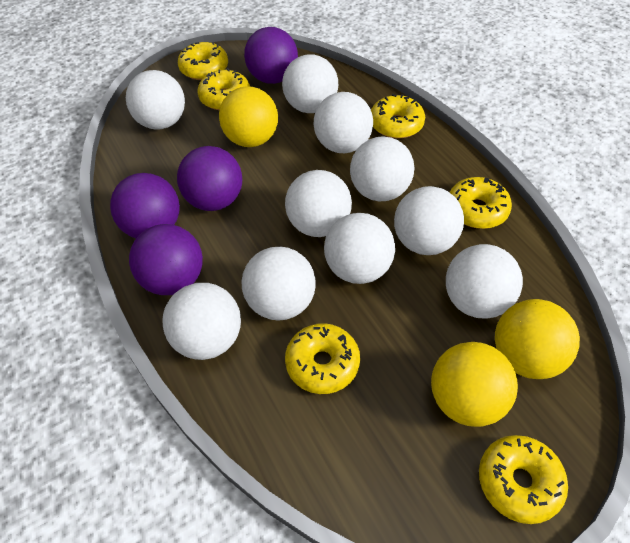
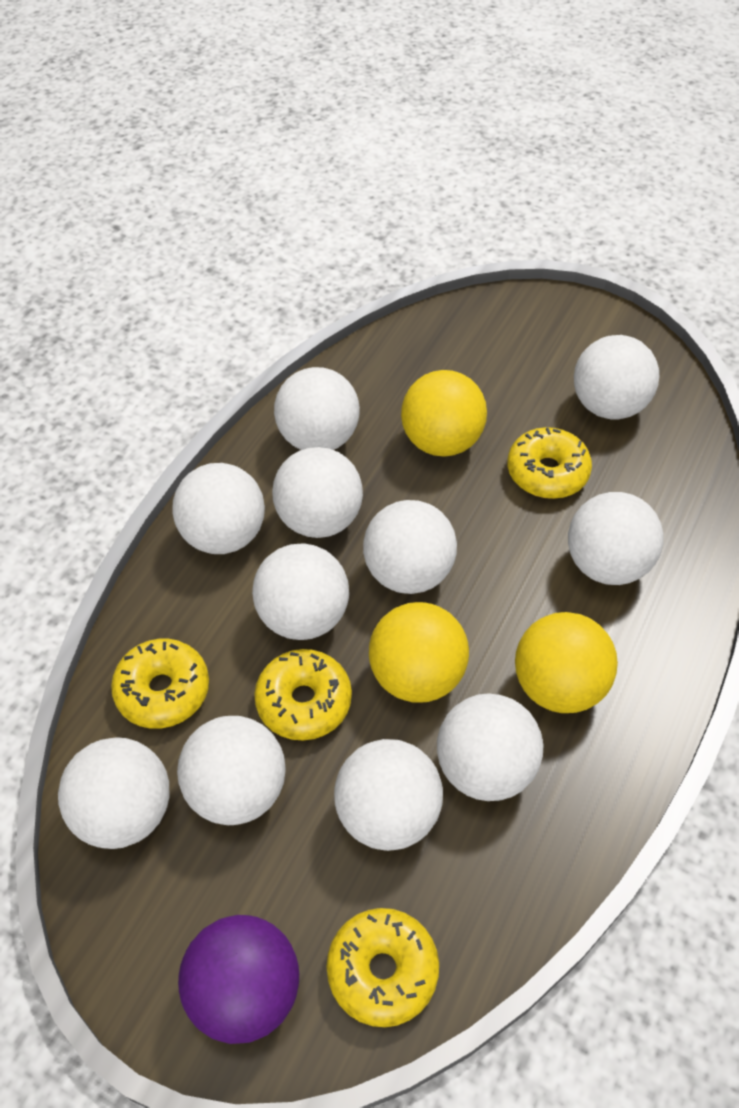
purple ball: [110,173,180,238] [129,224,203,295] [177,146,242,211] [244,27,298,84] = 4 -> [178,915,299,1044] = 1
white ball: [126,70,185,130] [162,283,241,360] [241,247,316,321] [282,54,338,113] [285,170,352,237] [314,92,373,153] [324,213,395,284] [350,136,414,202] [394,186,464,255] [446,244,523,319] = 10 -> [58,737,169,849] [172,463,265,554] [177,716,285,825] [252,543,349,640] [272,447,363,538] [274,367,360,450] [334,739,443,851] [363,500,457,594] [437,693,543,801] [568,492,663,585] [574,335,659,419] = 11
yellow donut: [178,42,228,80] [198,68,250,110] [285,323,360,394] [371,94,425,139] [449,177,512,229] [479,435,568,524] = 6 -> [111,639,209,729] [254,649,352,741] [327,908,439,1027] [507,427,592,499] = 4

